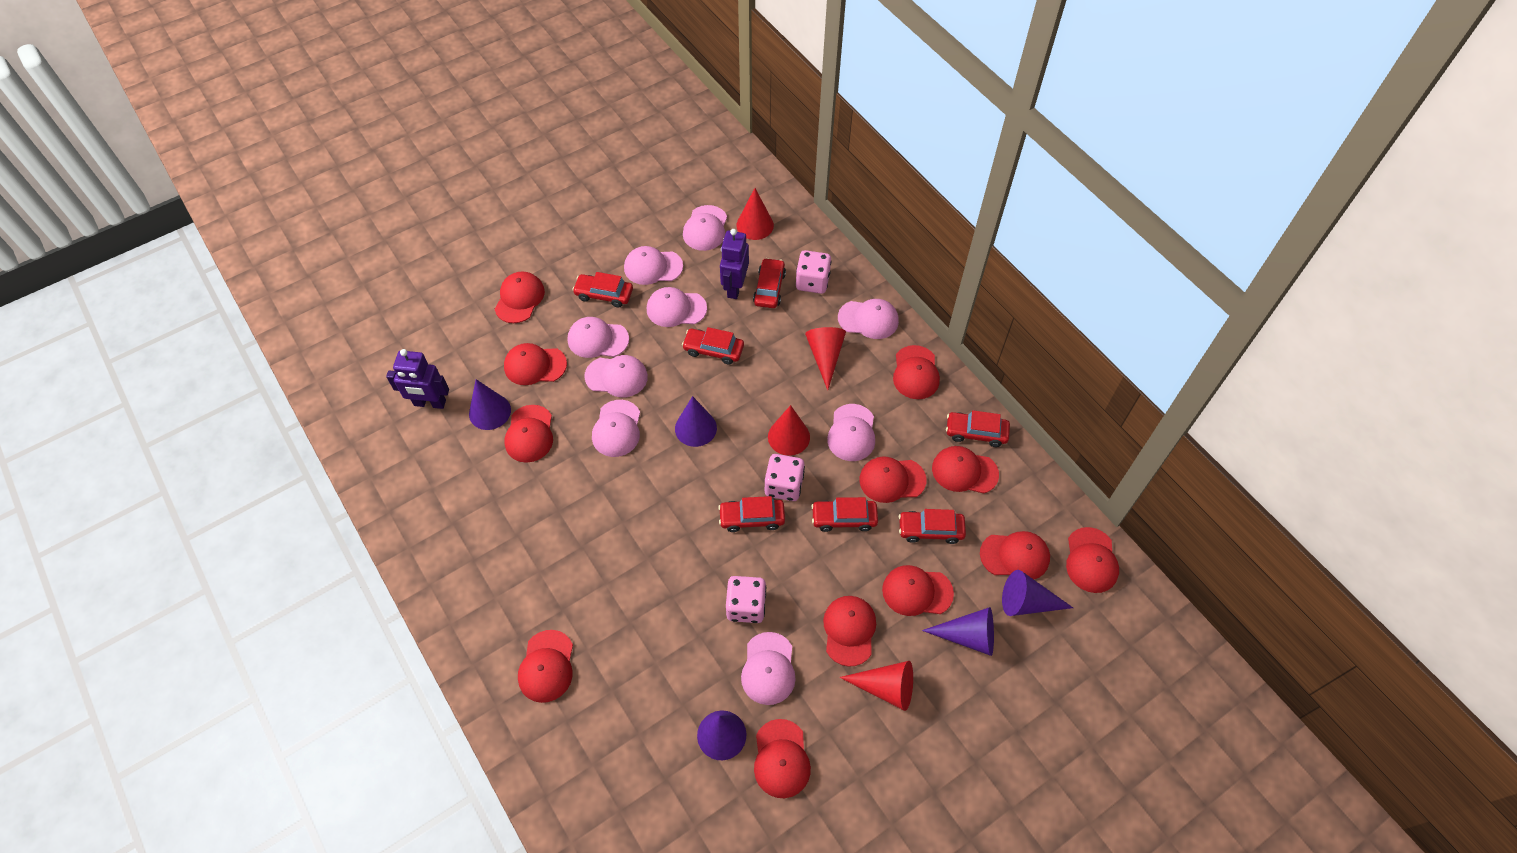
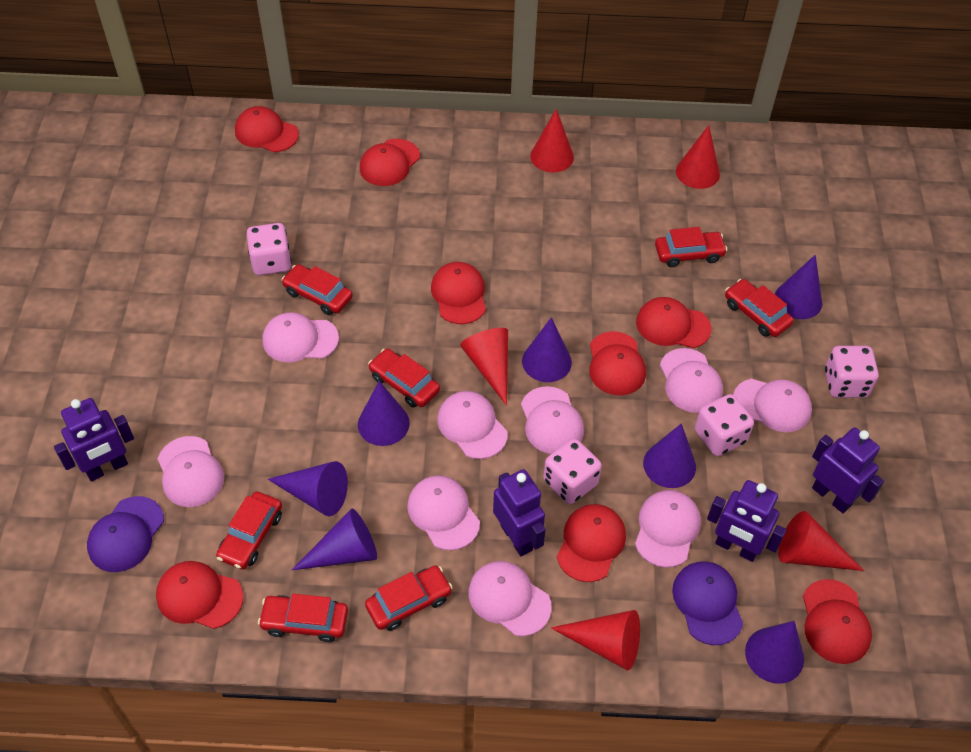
pink dice: [726,576,766,623] [765,454,805,501] [796,250,831,294] = 3 -> [247,223,291,275] [543,439,602,504] [695,394,754,456] [825,346,879,398] = 4
purple cap: none = 0 -> [87,496,164,572] [672,561,743,645] = 2
purple cone: [469,379,511,430] [675,396,717,447] [697,711,746,760] [922,607,994,656] [1002,570,1073,616] = 5 -> [268,461,348,516] [292,509,377,570] [358,381,410,446] [522,317,572,382] [643,423,696,488] [745,621,804,684] [775,255,822,319] = 7
purple robot: [386,349,449,409] [720,229,749,299] = 2 -> [54,398,134,481] [493,469,546,556] [707,480,786,562] [812,428,884,513] = 4
red cap: [495,272,545,323] [504,343,567,385] [505,405,553,463] [518,630,573,703] [754,719,811,798] [823,596,876,667] [859,456,926,503] [882,565,954,616] [893,345,940,399] [932,446,999,494] [980,531,1050,579] [1066,527,1119,593] = 12 -> [156,561,243,629] [235,106,299,152] [360,139,420,186] [431,262,486,324] [557,504,626,582] [589,331,646,396] [636,297,711,348] [803,579,872,664] = 8
red cone: [736,188,774,240] [768,405,810,456] [805,327,846,390] [839,661,913,711] = 4 -> [460,328,508,406] [530,109,574,172] [551,610,640,670] [676,125,720,189] [778,511,864,571] = 5

